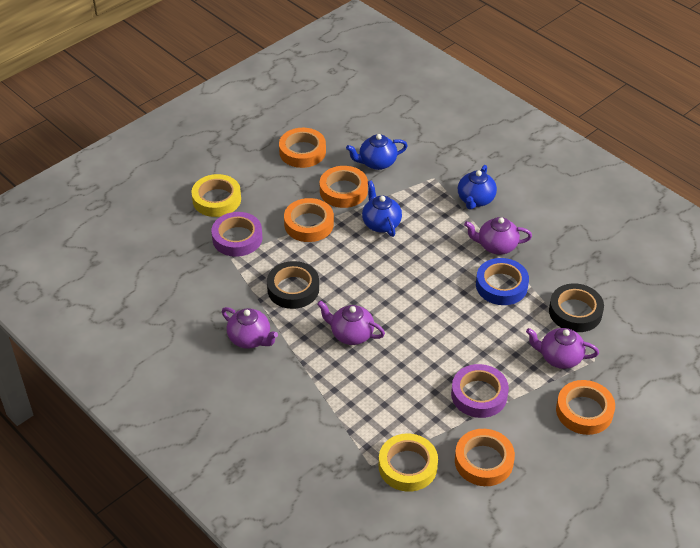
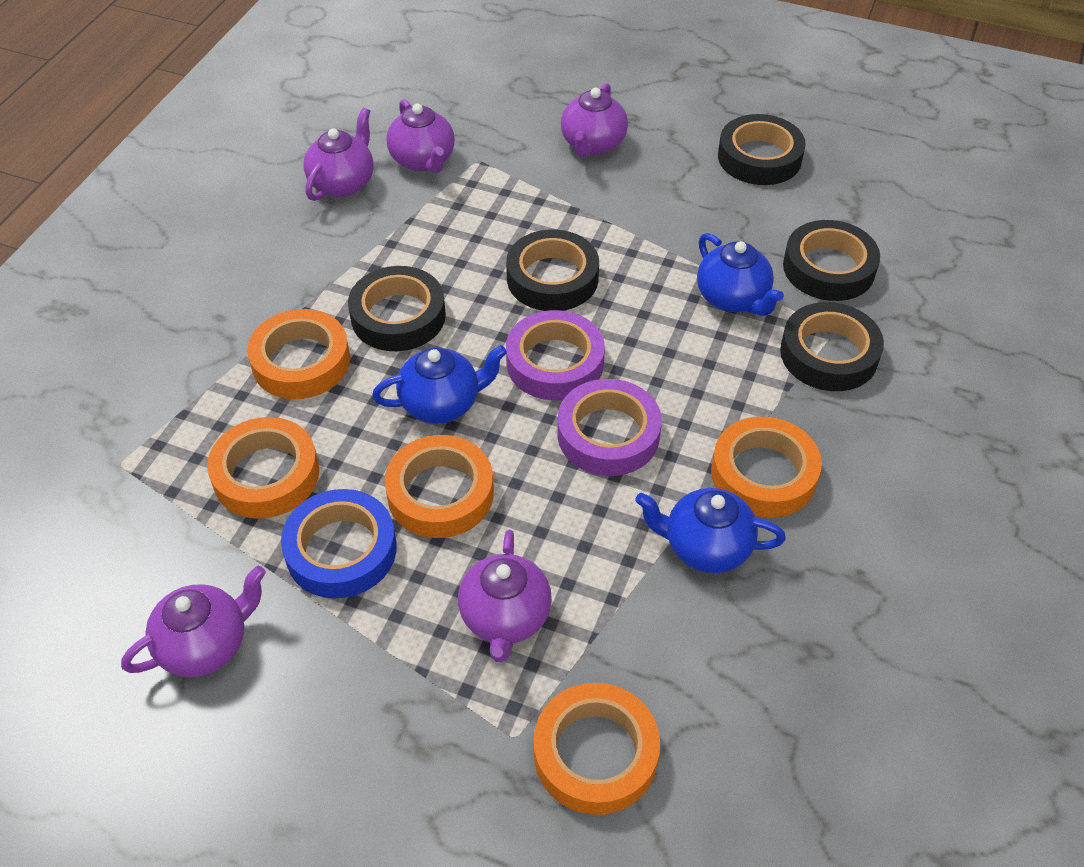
black tape: [267,261,319,309] [549,283,604,332] = 2 -> [348,266,446,351] [506,230,599,311] [718,114,806,185] [780,302,884,391] [783,220,880,301] = 5
purple teapot: [222,307,278,349] [317,300,385,345] [464,217,532,255] [526,328,599,369] = 4 -> [121,566,266,677] [303,108,373,201] [387,99,455,173] [458,530,552,662] [561,83,628,157] = 5
yellow tape: [192,174,241,217] [379,433,438,492] = 2 -> none = 0

